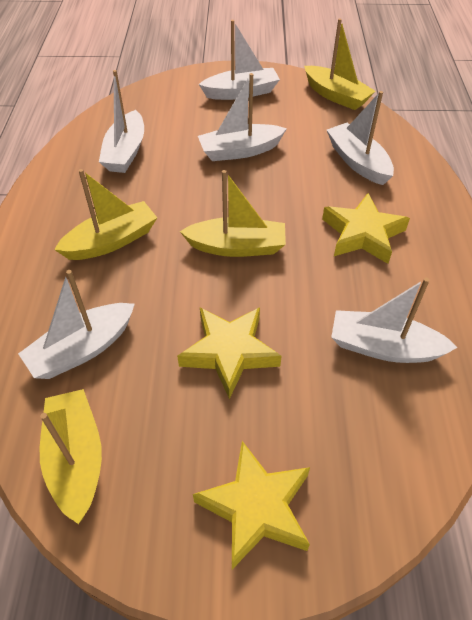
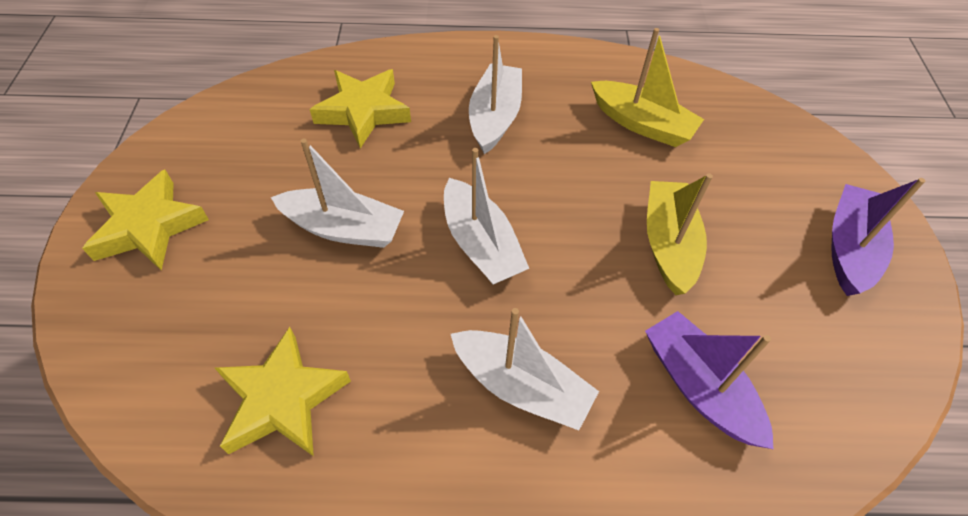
purple boat: none = 0 -> [645,311,774,449] [832,178,925,296] = 2
white boat: [18,270,135,379] [99,70,144,173] [198,73,287,161] [199,20,280,100] [327,91,394,185] [331,278,458,363] = 6 -> [271,139,404,248] [444,148,529,284] [451,308,599,430] [469,35,522,154] = 4
yellow boat: [40,389,102,524] [54,169,157,260] [180,170,286,257] [304,18,376,110] = 4 -> [591,28,704,147] [647,173,713,295] = 2

